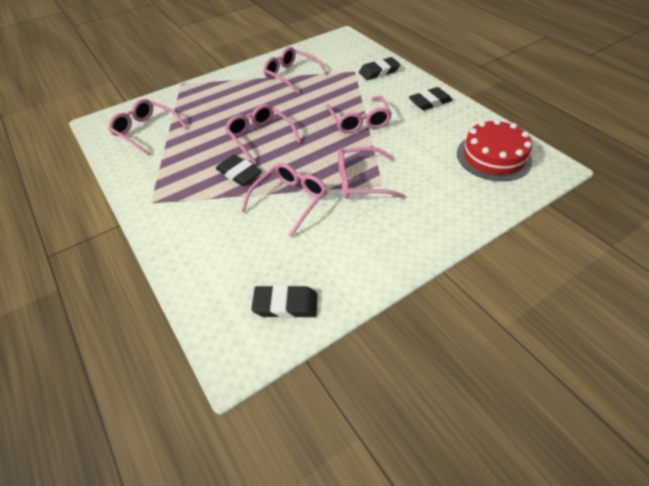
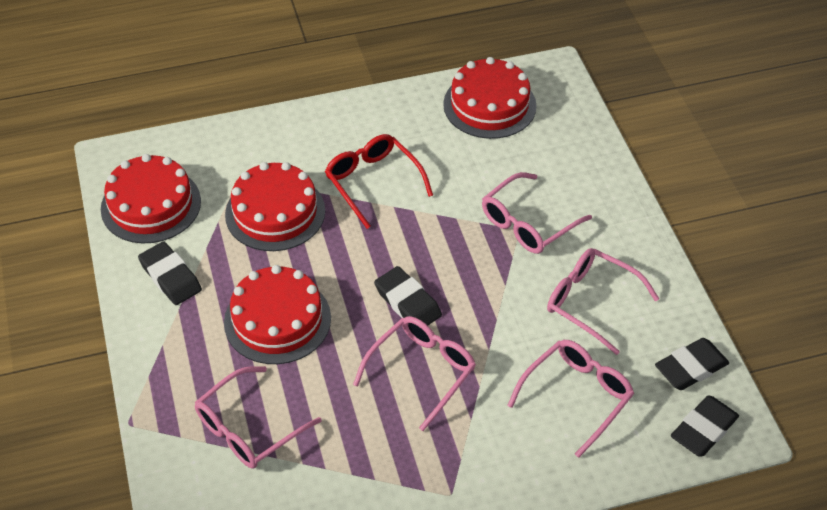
pink glasses: [108,99,187,155] [225,104,301,165] [241,163,327,237] [263,47,328,94] [326,96,392,133] [338,147,405,199] = 6 -> [195,366,322,469] [353,316,476,431] [482,172,592,254] [507,340,634,458] [547,248,659,355] = 5
red cake: [457,119,532,181] = 1 -> [101,154,201,243] [224,265,331,364] [225,162,325,251] [443,57,537,139] = 4
red glasses: none = 0 -> [325,134,433,229] = 1

